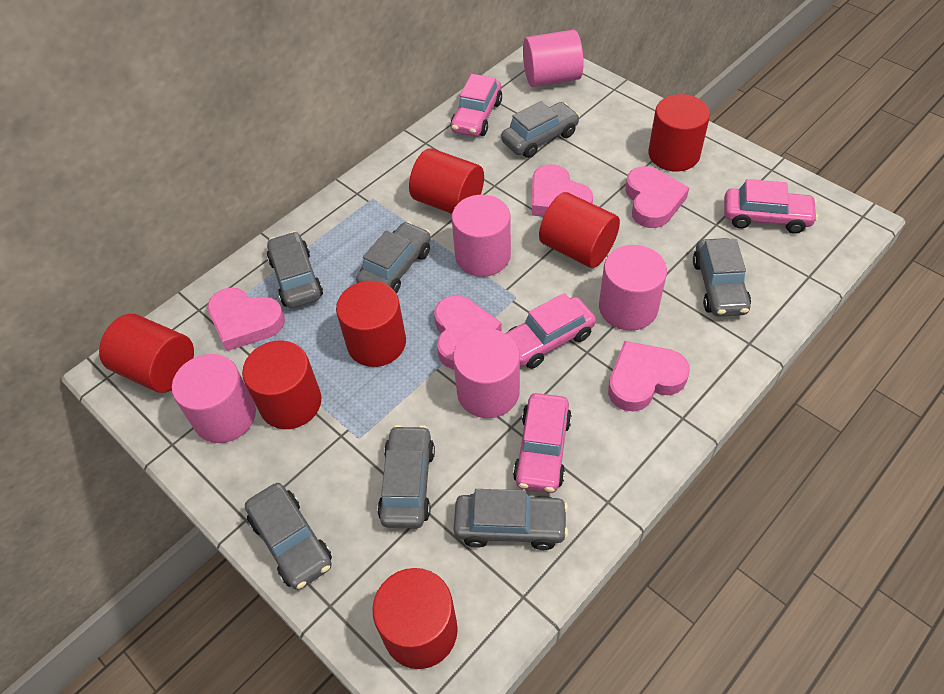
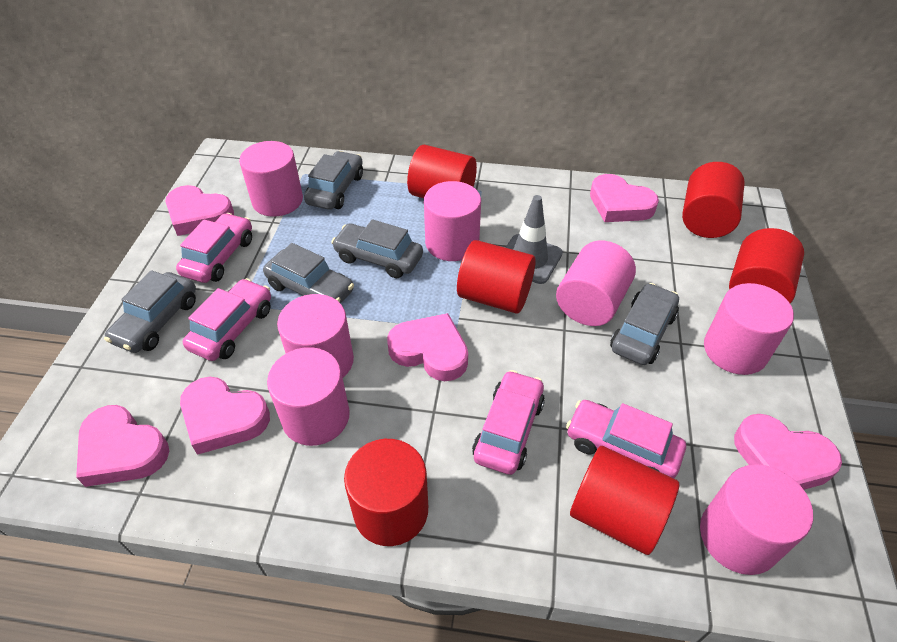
grey car: [245,483,332,590] [267,231,323,308] [356,222,431,294] [377,425,435,529] [454,489,568,550] [501,101,580,158] [693,238,751,317] = 7 -> [104,270,196,353] [263,243,354,304] [304,151,363,210] [331,219,423,278] [610,283,679,365] = 5
grey traffic cone: none = 0 -> [505,195,563,284] = 1
pink cylinder: [172,354,256,443] [452,195,511,277] [453,329,520,418] [523,30,584,87] [599,245,667,331] = 5 -> [239,141,303,217] [267,347,350,446] [277,294,354,378] [424,181,481,261] [556,240,636,326] [700,464,813,575] [704,283,794,375] = 7
pink heart: [207,288,285,351] [434,295,502,370] [532,164,593,217] [608,341,690,412] [625,166,689,228] = 5 -> [76,405,169,487] [165,185,234,236] [180,377,270,455] [387,313,468,381] [590,174,659,222] [734,414,842,490] = 6
red cylinder: [99,314,194,393] [242,340,322,429] [336,281,406,367] [372,568,458,669] [409,148,484,214] [539,192,620,268] [648,94,710,172] = 7 -> [344,439,428,546] [407,145,477,198] [457,240,536,314] [570,446,679,555] [682,162,745,238] [729,228,804,303] = 6

